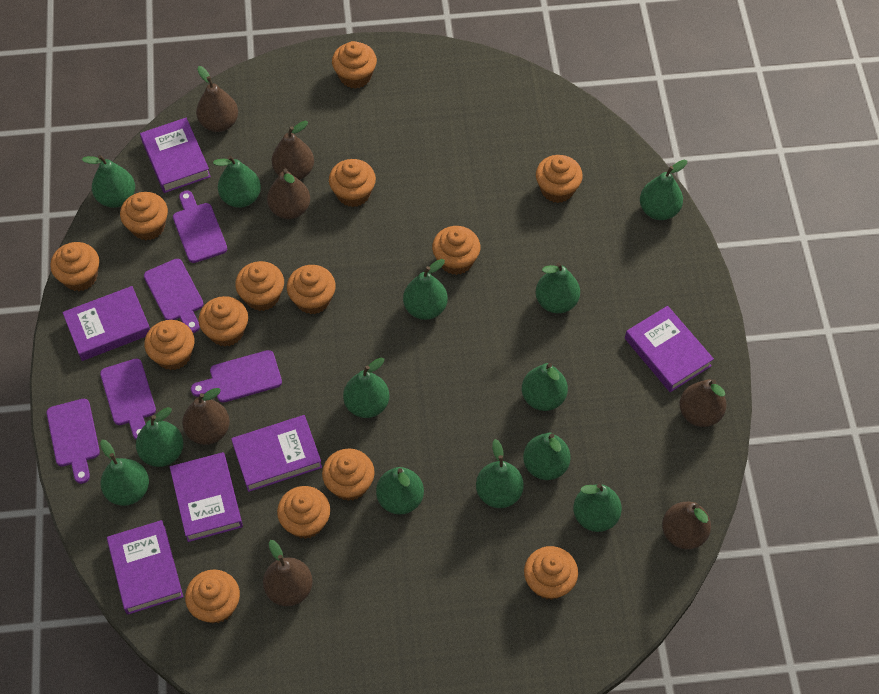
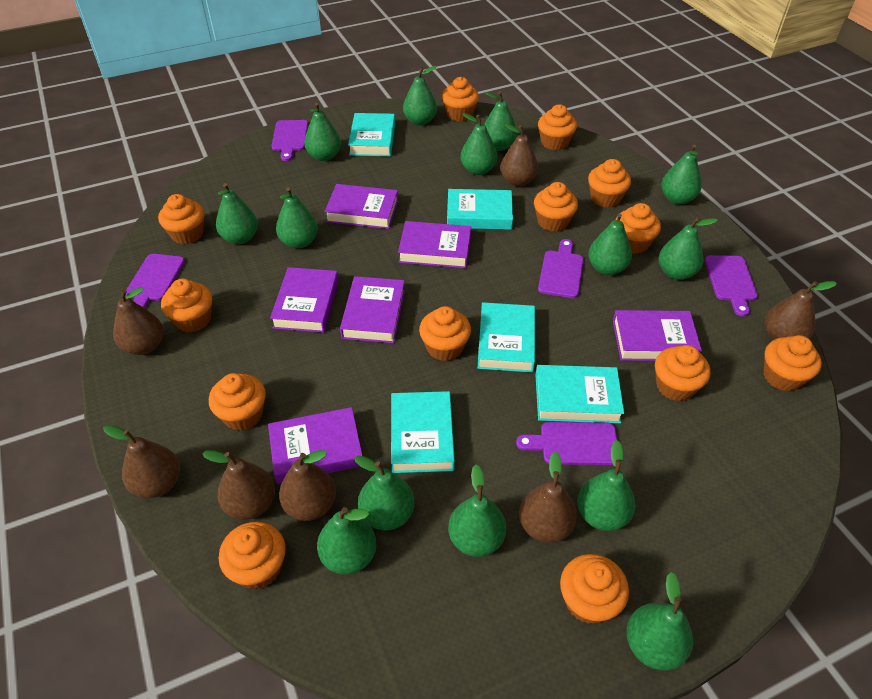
green pear: [82,155,135,208] [100,440,149,506] [136,407,184,467] [213,156,261,208] [343,358,389,418] [376,467,424,515] [403,259,448,320] [476,439,524,508] [522,363,568,411] [523,433,571,480] [536,263,580,313] [573,483,622,532] [640,160,687,220] = 13 -> [216,183,258,244] [276,187,318,248] [304,103,341,161] [317,507,376,575] [354,455,415,531] [403,66,437,125] [448,465,506,557] [460,113,497,175] [484,92,517,151] [577,440,636,531] [588,214,632,275] [626,572,693,671] [659,217,718,280] [661,144,702,204] = 14
orange cupcake: [50,242,99,291] [120,192,168,240] [144,320,194,370] [185,570,240,624] [199,296,248,347] [235,261,284,311] [277,486,330,539] [287,265,336,314] [322,448,375,501] [329,159,376,207] [332,41,377,89] [432,226,480,275] [524,546,578,600] [536,155,583,203] = 14 -> [158,194,204,244] [161,279,212,332] [209,373,266,430] [219,522,286,589] [419,306,471,361] [442,77,479,121] [534,182,578,232] [538,104,577,151] [560,554,629,624] [588,159,631,208] [616,203,661,254] [655,345,711,401] [764,335,822,391] = 13
turquoise book: none = 0 -> [348,113,395,156] [391,391,455,473] [447,189,513,230] [478,302,535,373] [535,365,624,423] = 5

